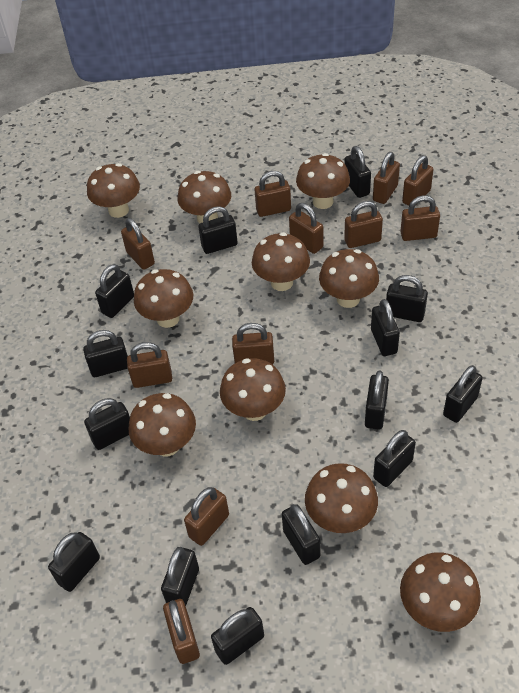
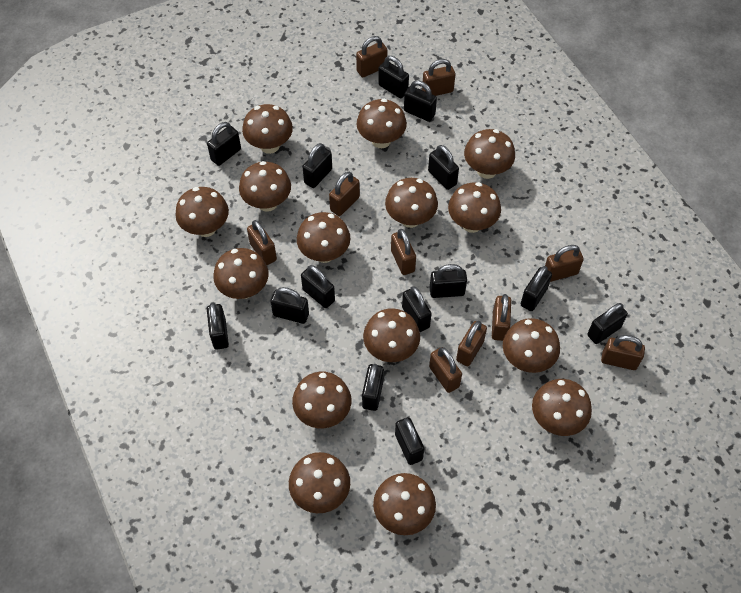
brown mushroom: [87,163,140,218] [128,393,196,456] [134,269,193,328] [178,171,231,224] [220,358,286,421] [252,232,310,291] [296,153,350,209] [305,463,378,533] [319,249,379,308] [400,552,481,632] = 10 -> [175,187,229,237] [213,248,269,299] [239,161,291,212] [242,104,293,154] [289,452,350,513] [292,372,351,428] [297,212,350,263] [357,98,407,148] [363,308,420,362] [373,473,436,535] [385,178,438,228] [448,182,501,233] [464,129,515,179] [503,318,560,373] [532,379,592,436] = 15
brown padlock: [121,218,155,270] [127,342,172,388] [163,599,200,664] [184,487,229,546] [232,323,274,365] [255,171,291,217] [289,203,323,254] [344,201,383,248] [373,152,400,204] [400,195,440,241] [402,155,434,206] = 11 -> [247,220,277,265] [329,172,360,216] [356,36,387,77] [391,229,416,275] [422,59,455,96] [429,347,462,393] [456,321,487,366] [492,294,511,341] [545,245,584,282] [601,335,645,370] = 10

